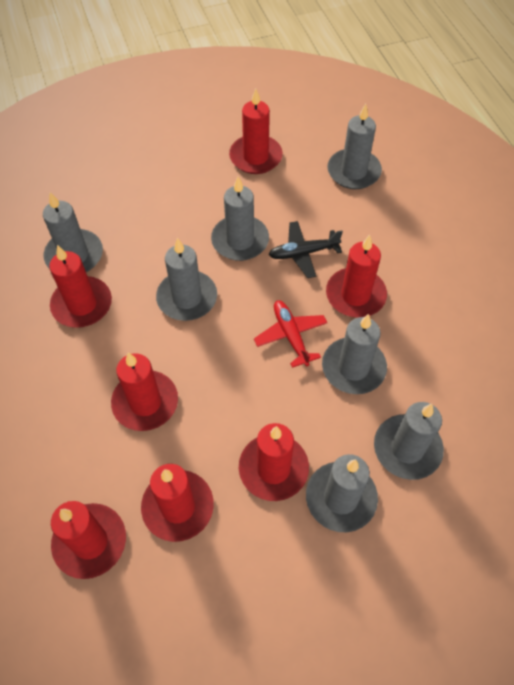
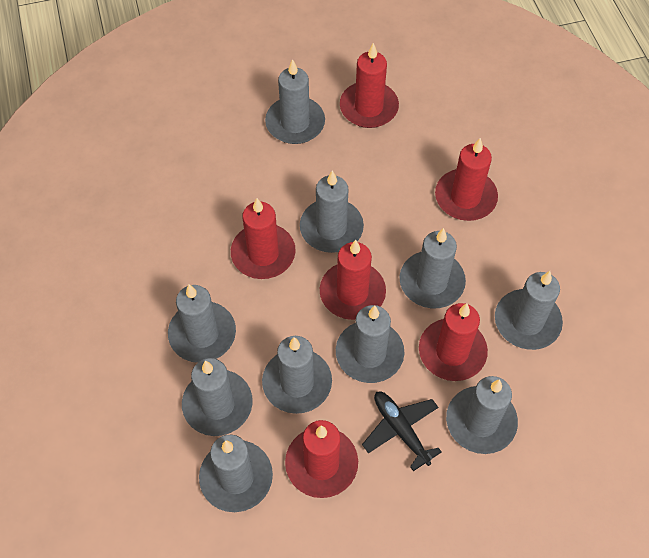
grey candle: [43,192,103,272] [156,238,217,321] [211,177,269,261] [306,454,378,532] [322,314,387,394] [328,104,382,189] [374,402,444,480] = 7 -> [168,284,236,363] [182,358,253,436] [199,435,273,512] [262,336,332,414] [265,59,325,144] [300,170,364,253] [336,305,404,383] [400,228,466,308] [446,376,518,454] [495,271,563,350] = 10
red candle: [49,245,112,328] [51,501,126,579] [111,352,178,431] [141,464,214,542] [229,89,283,174] [239,423,309,501] [326,235,387,318] = 7 -> [231,198,296,279] [285,420,358,498] [320,240,386,320] [340,43,399,128] [419,303,488,381] [435,138,498,221] = 6
red plane: [254,300,328,368] = 1 -> none = 0

